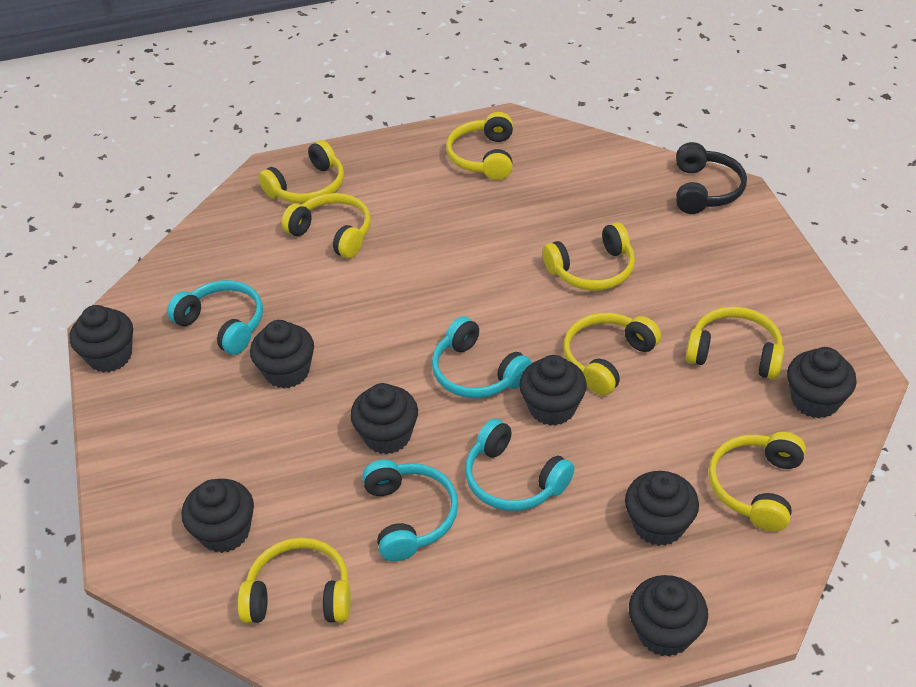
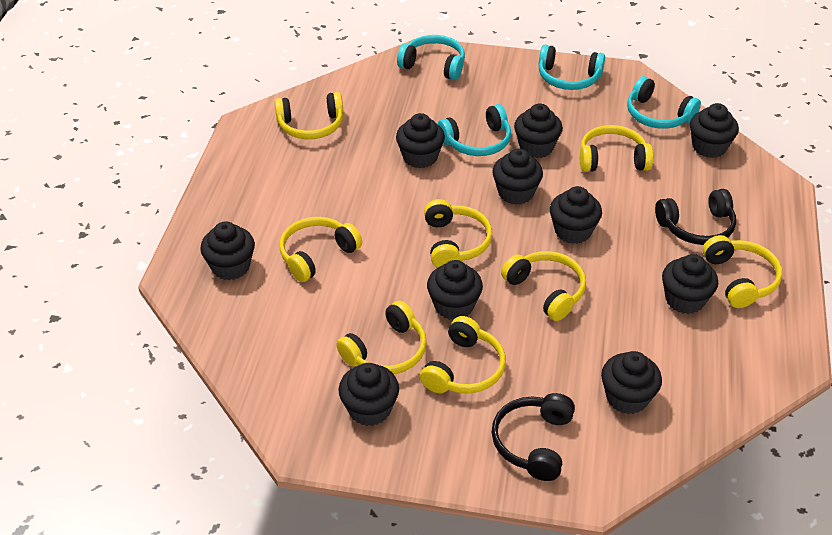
black cupcake: [69,305,133,373] [182,479,254,553] [250,320,314,389] [350,383,418,454] [519,355,587,426] [625,471,699,546] [629,575,708,657] [787,347,857,419] = 8 -> [200,221,255,280] [339,363,399,426] [396,113,445,168] [427,260,483,320] [492,148,543,205] [514,104,563,158] [550,186,602,244] [601,351,662,414] [662,254,718,314] [690,103,739,158] = 10
black headphones: [676,142,747,214] = 1 -> [492,393,575,481] [655,189,736,245] = 2

